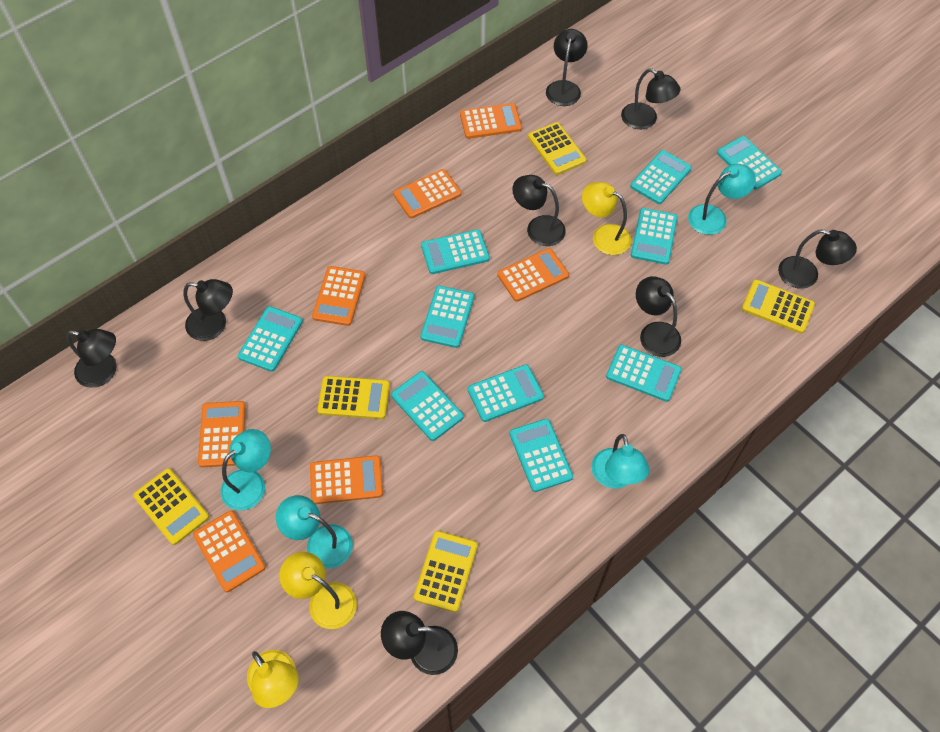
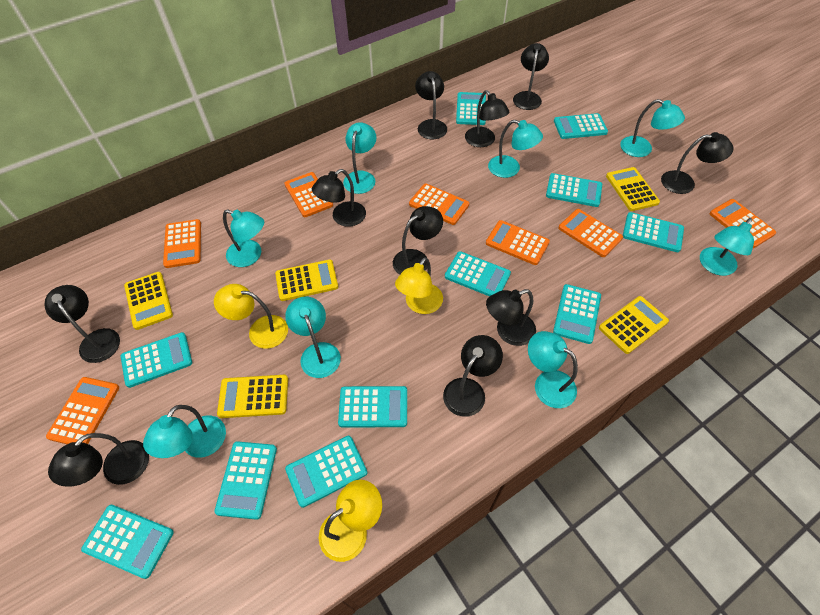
black lamp: [67,329,117,388] [184,279,233,341] [381,611,458,675] [512,175,566,246] [546,29,588,106] [621,68,681,129] [636,276,681,357] [778,229,857,289] = 8 -> [45,285,120,363] [48,433,149,487] [312,169,366,227] [393,206,443,275] [415,71,447,139] [443,335,503,417] [465,90,509,147] [486,289,536,346] [513,43,549,110] [661,132,734,194] = 10
turquoise calculator: [238,306,303,372] [391,371,464,441] [420,286,474,348] [421,229,490,274] [468,364,544,422] [510,419,573,492] [606,345,682,402] [630,150,692,204] [631,208,678,265] [717,136,782,190] = 10 -> [81,505,174,579] [121,332,192,388] [214,441,277,520] [285,436,367,508] [338,386,407,428] [445,251,511,296] [456,92,486,125] [546,173,602,207] [553,284,601,344] [554,113,608,139] [623,212,684,252] = 11
turquoise lamp: [221,429,271,511] [276,495,353,569] [592,434,649,489] [688,164,756,235] = 4 -> [143,405,226,458] [223,209,264,267] [285,297,341,378] [343,122,377,194] [488,120,543,178] [528,331,578,408] [620,99,685,157] [700,218,754,276] = 8

